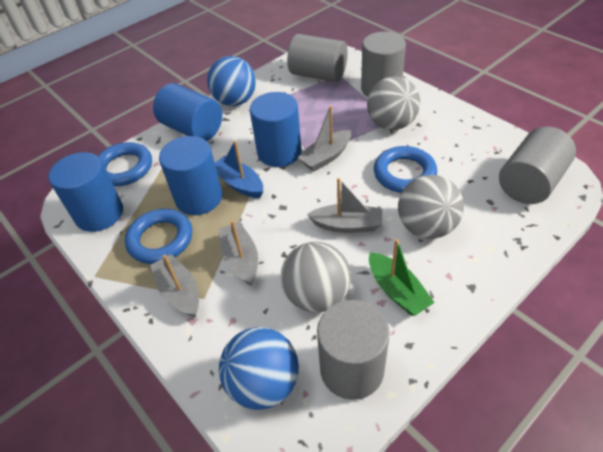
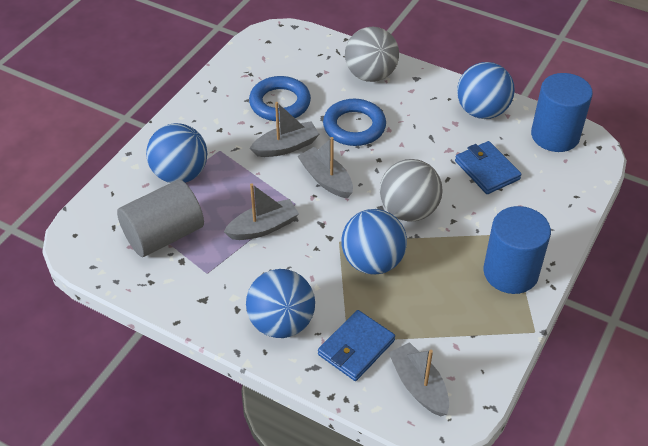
blue ball: [207,56,256,106] [219,327,299,410] = 2 -> [146,123,207,183] [246,269,315,338] [341,209,407,275] [457,62,515,119] = 4
blue boat: [215,141,263,198] = 1 -> none = 0
blue cylinder: [49,152,123,232] [153,83,222,141] [159,136,223,215] [250,92,302,167] = 4 -> [483,206,551,294] [531,73,593,152] = 2
blue ring: [98,142,152,186] [125,209,192,264] [374,146,437,193] = 3 -> [249,76,311,121] [323,99,386,146] = 2
blue wallet: none = 0 -> [318,310,395,381] [455,141,522,194] = 2
green boat: [369,239,435,316] = 1 -> none = 0
grey ball: [281,242,351,312] [367,76,420,130] [398,175,464,239] = 3 -> [345,27,399,82] [380,159,443,222] = 2
grey cylinder: [287,34,348,82] [317,300,390,400] [361,32,406,97] [499,127,576,204] = 4 -> [117,180,204,257] = 1

